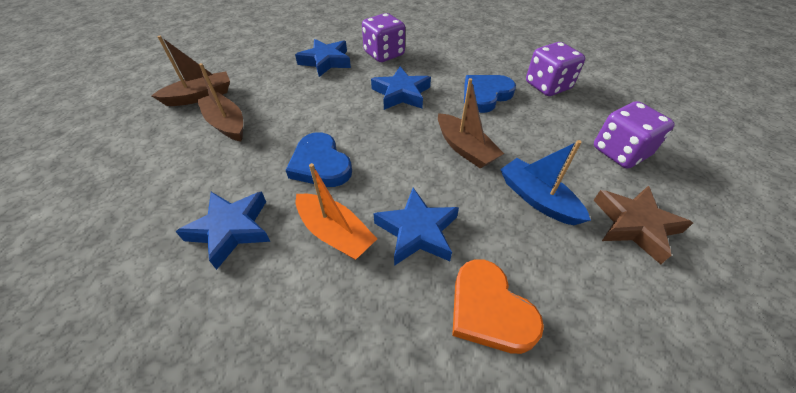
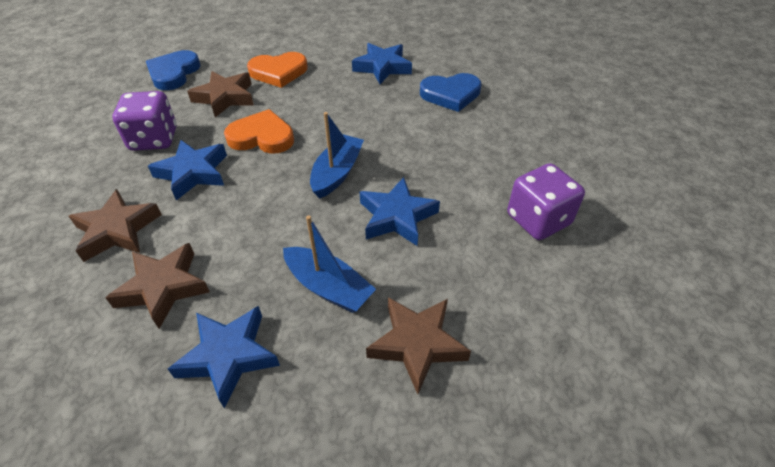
blue boat: [500,140,591,225] = 1 -> [283,215,376,313] [310,112,364,199] = 2
brown boat: [151,36,230,106] [197,63,243,141] [438,78,504,169] = 3 -> none = 0
brown star: [594,186,693,264] = 1 -> [69,189,162,262] [105,243,210,329] [187,71,254,117] [366,297,471,394] = 4
orange boat: [296,163,377,260] = 1 -> none = 0
orange heart: [452,259,544,354] = 1 -> [224,109,294,154] [247,52,308,88] = 2
purple dice: [362,13,405,62] [526,42,585,96] [594,101,675,169] = 3 -> [112,91,177,151] [507,163,585,240] = 2

